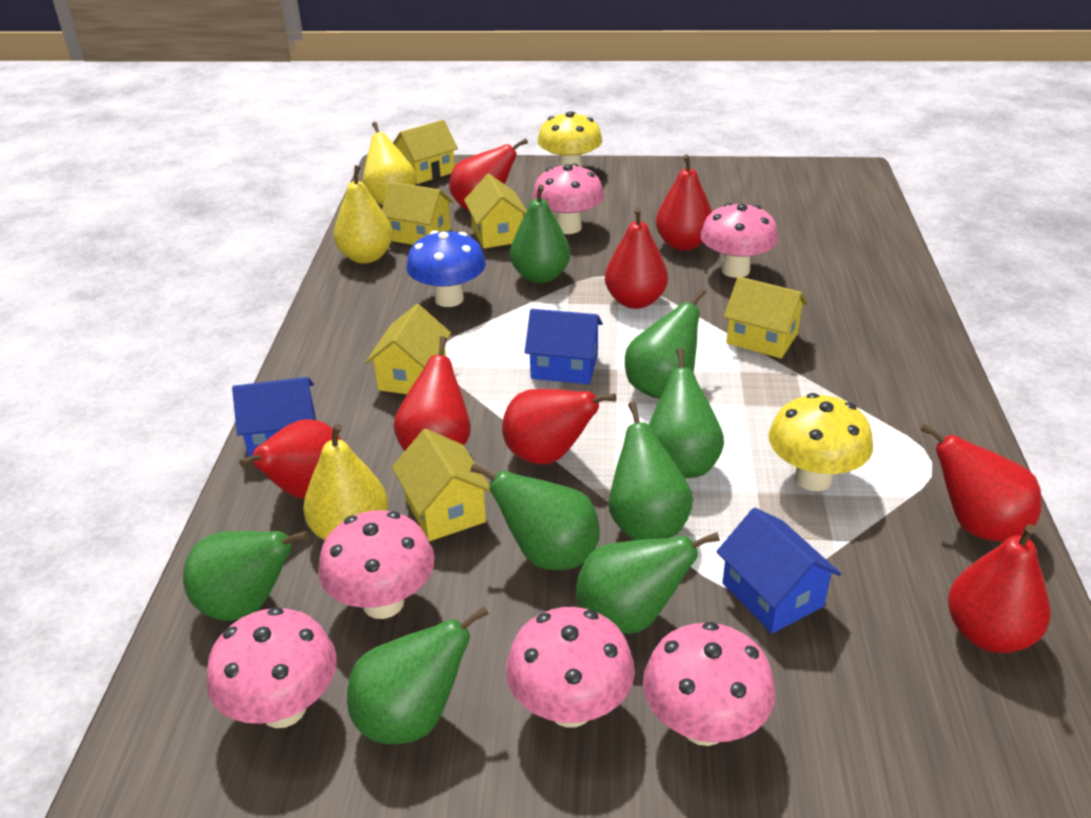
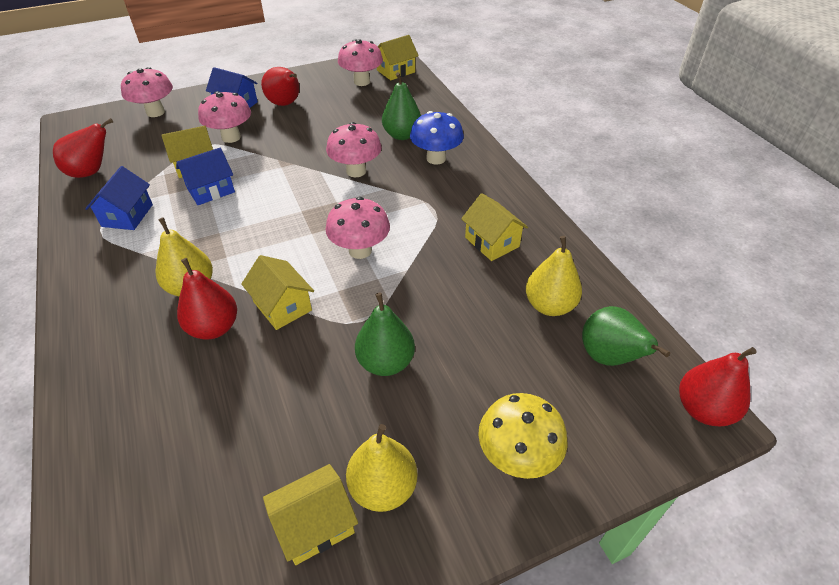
green pear: [183,531,309,621] [347,606,489,744] [470,463,600,570] [510,185,571,283] [576,532,720,634] [609,401,693,540] [625,288,706,399] [649,348,724,478] = 8 -> [355,293,415,376] [382,72,421,140] [582,306,670,366] = 3
pink mushroom: [206,607,337,728] [318,510,434,619] [506,607,635,728] [532,164,604,234] [643,622,775,746] [700,203,778,278] = 6 -> [121,67,173,117] [198,91,251,143] [326,122,382,177] [326,197,390,259] [338,39,383,86] = 5
red pear: [239,419,341,499] [393,336,471,451] [449,138,528,210] [502,389,616,464] [605,207,668,309] [656,154,712,251] [920,423,1042,542] [948,524,1051,653] = 8 -> [53,118,113,178] [177,258,237,339] [261,67,299,106] [679,347,757,426] = 4
yellow house: [366,304,451,394] [382,182,454,245] [392,429,491,541] [393,120,458,184] [464,174,527,248] [724,276,808,358] = 6 -> [161,126,213,178] [241,255,314,330] [263,464,358,565] [377,35,419,80] [461,193,528,261] = 5
yellow mushroom: [538,112,602,167] [768,393,873,491] = 2 -> [478,393,568,479] = 1

